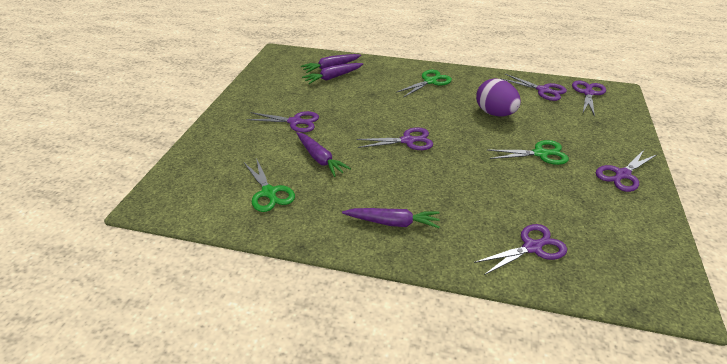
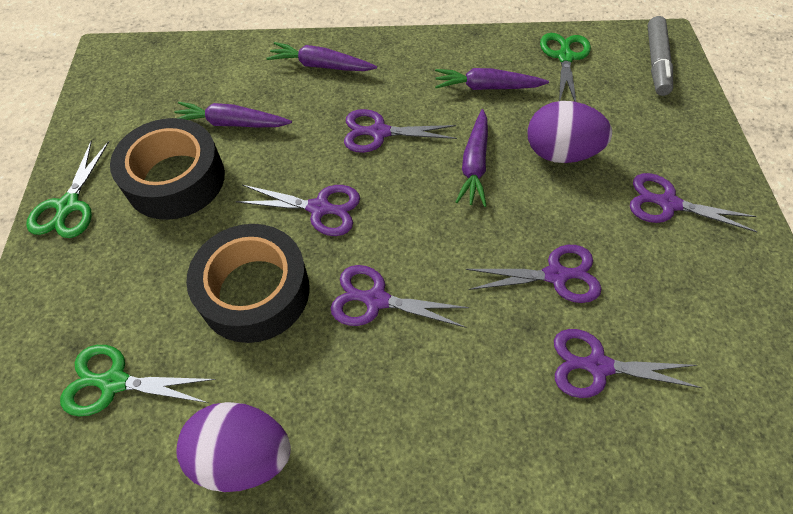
black tape: none = 0 -> [110,118,225,220] [186,224,310,343] = 2
grey marker: none = 0 -> [648,16,673,96] = 1
purple egg: [476,78,521,116] = 1 -> [176,402,291,492] [527,101,612,163] = 2

